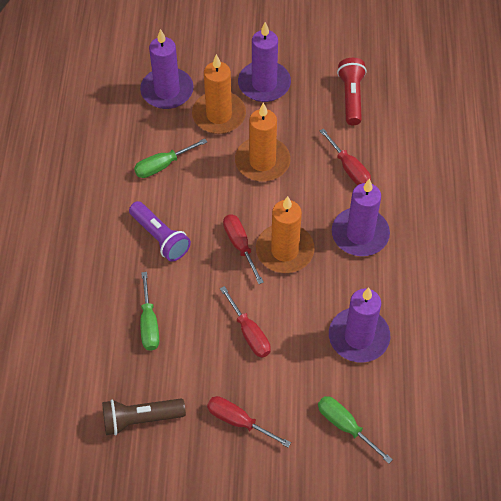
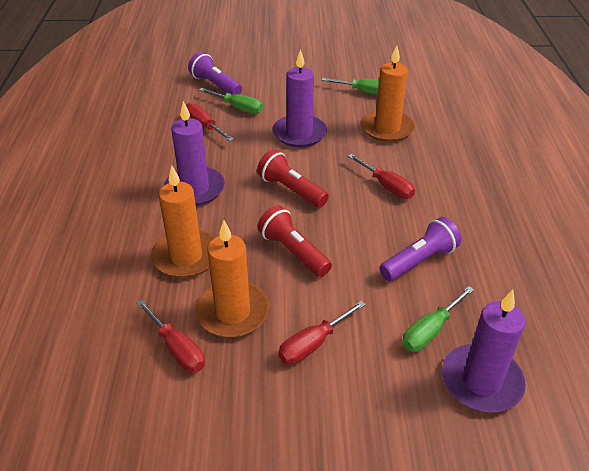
brown flashlight: [102,399,186,435] = 1 -> none = 0
purple candle: [140,29,194,109] [238,22,291,102] [329,288,390,363] [332,179,390,256] = 4 -> [164,101,225,206] [273,49,327,147] [442,289,526,413] = 3
purple flashlight: [129,201,191,262] = 1 -> [188,52,242,95] [379,217,461,281] = 2
red flashlight: [337,58,367,125] = 1 -> [257,150,329,208] [257,206,332,277] = 2

